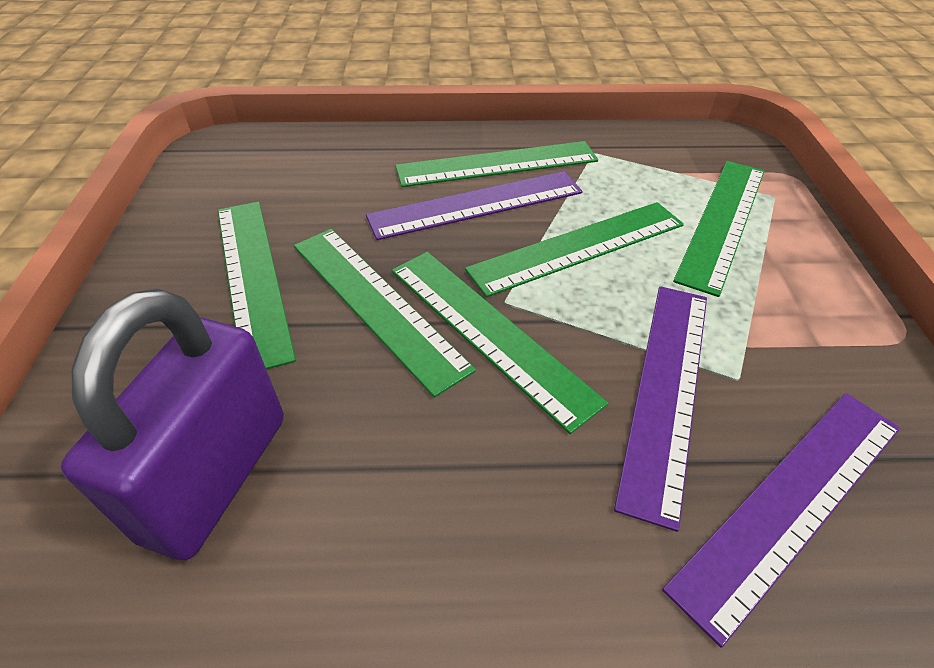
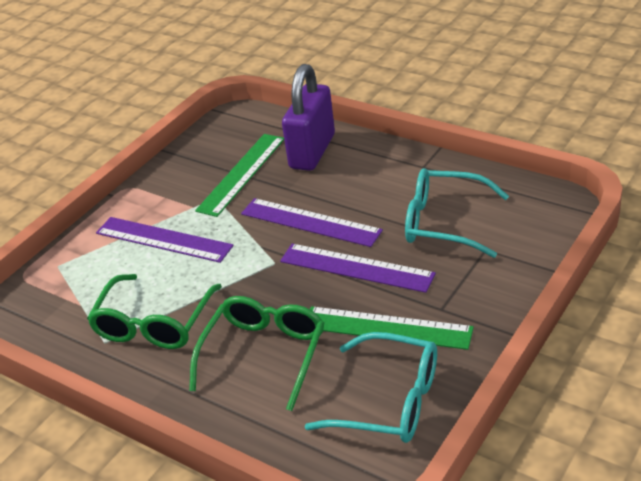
green glasses: none = 0 -> [87,274,222,349] [189,296,324,411] = 2
green ruler: [218,202,296,370] [294,229,476,397] [392,252,608,434] [395,141,598,187] [465,202,684,297] [673,161,764,297] = 6 -> [195,134,284,217] [310,306,474,350] = 2
turquoise glasses: none = 0 -> [304,332,437,443] [405,168,509,258] = 2

